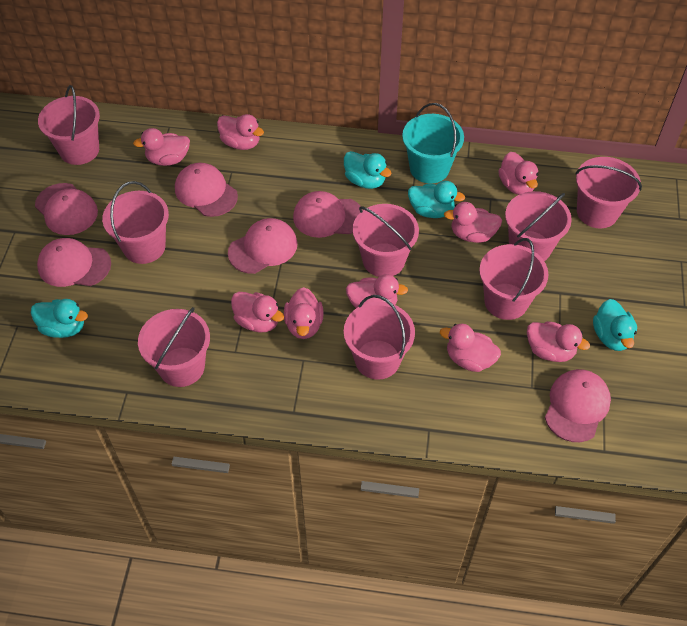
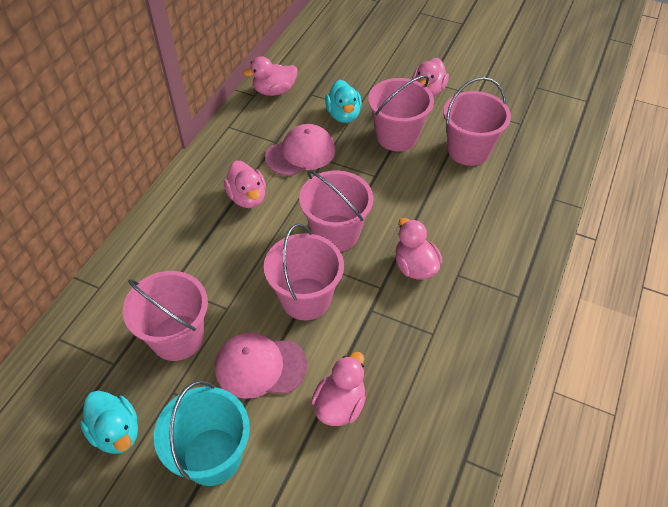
pink bucket: [38,85,100,165] [102,181,169,264] [138,307,210,387] [344,295,415,380] [353,204,419,277] [479,238,549,320] [505,191,572,261] [575,157,642,228] = 8 -> [123,271,208,361] [264,224,344,320] [299,170,373,252] [368,75,434,151] [443,77,511,166] = 5
pink cap: [35,183,98,235] [37,238,111,287] [175,163,238,217] [228,218,297,274] [293,191,363,238] [545,369,611,442] = 6 -> [215,332,307,399] [265,124,335,176] = 2
pink duck: [133,128,190,166] [217,114,264,150] [231,292,284,332] [284,287,324,339] [346,274,408,308] [440,324,501,372] [444,202,502,243] [498,152,538,195] [527,321,590,362] = 9 -> [224,161,266,208] [243,56,297,96] [311,352,366,426] [395,218,443,279] [412,58,449,97] = 5
turquoise duck: [31,299,88,338] [344,151,392,189] [408,181,465,218] [593,299,637,351] = 4 -> [80,391,138,454] [325,80,362,123] = 2

